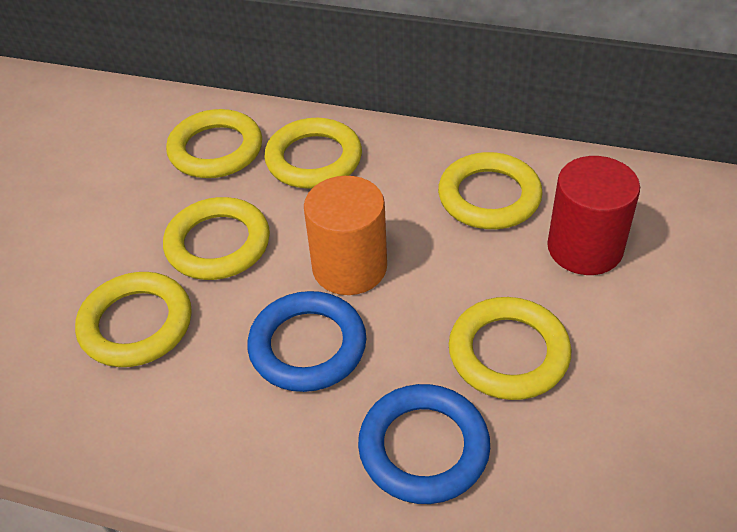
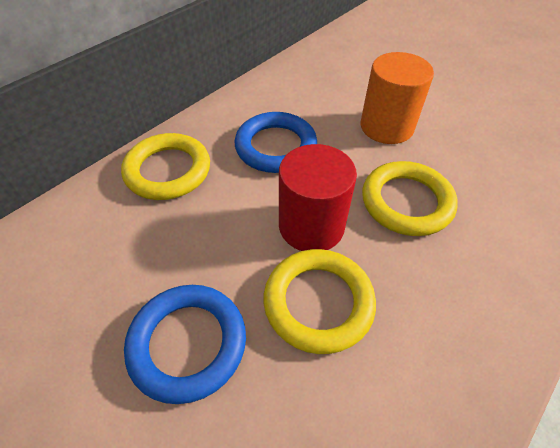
yellow ring: [75,272,192,367] [163,197,270,280] [166,109,262,178] [264,118,362,189] [438,152,543,229] [449,297,571,400] = 6 -> [121,133,210,200] [264,249,376,354] [362,161,458,236] = 3

